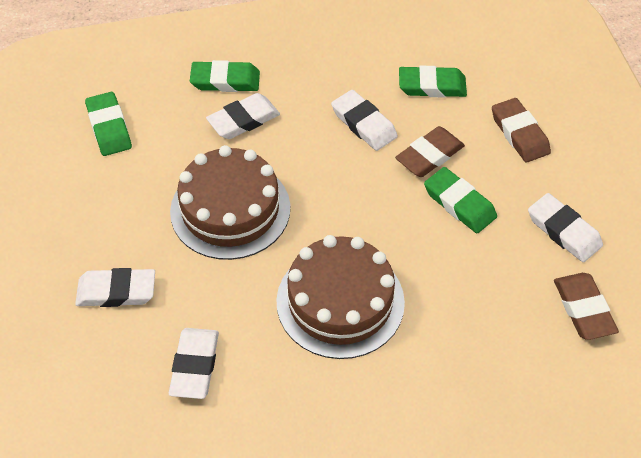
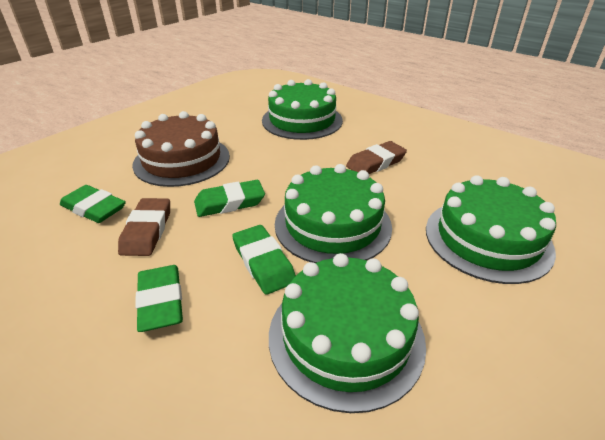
brown cake: [170,145,290,260] [277,235,405,359] = 2 -> [132,111,230,187] = 1
brown eraser: [395,126,465,177] [492,98,551,163] [554,273,619,340] = 3 -> [118,198,170,256] [346,141,407,174] = 2
green cake: none = 0 -> [262,79,343,140] [269,253,426,413] [275,164,392,263] [426,175,556,284] = 4
white eraser: [75,268,155,307] [169,328,219,399] [206,93,280,139] [331,90,398,151] [528,193,603,262] = 5 -> none = 0

